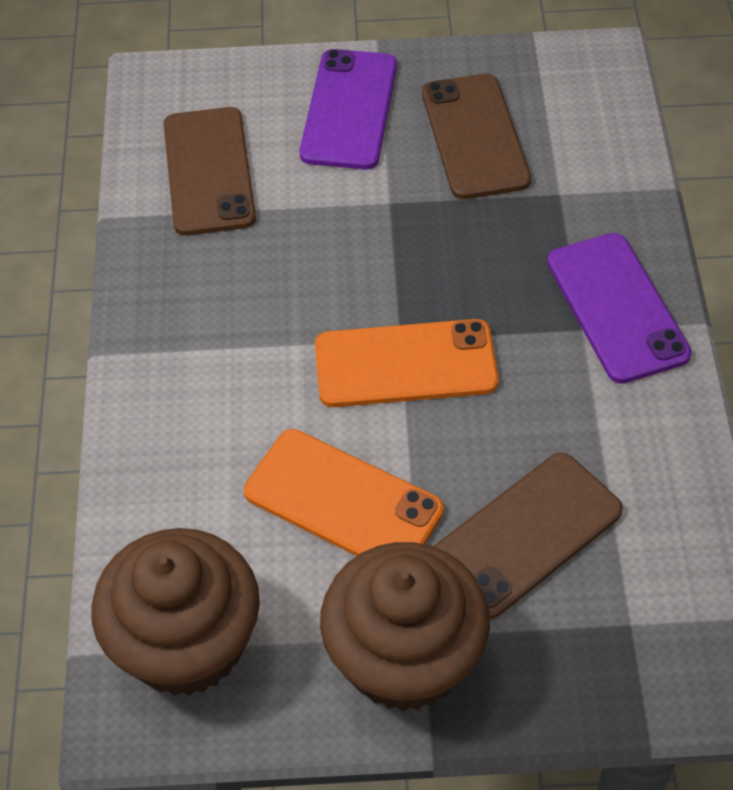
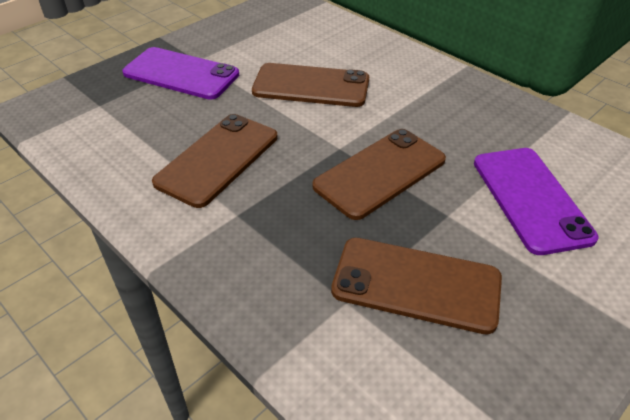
brown cupcake: [91,528,260,696] [320,542,490,711] = 2 -> none = 0
brown phone: [163,107,256,236] [422,73,531,199] [433,452,623,619] = 3 -> [152,114,277,208] [252,63,369,107] [312,129,446,220] [331,238,502,334] = 4
orange phone: [244,429,444,556] [315,319,499,407] = 2 -> none = 0

